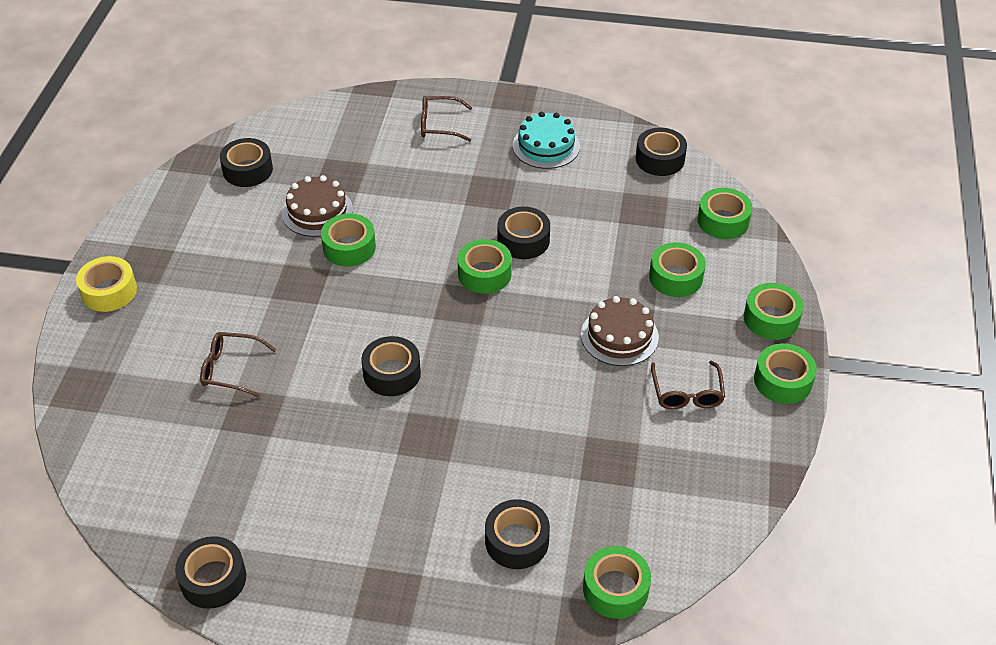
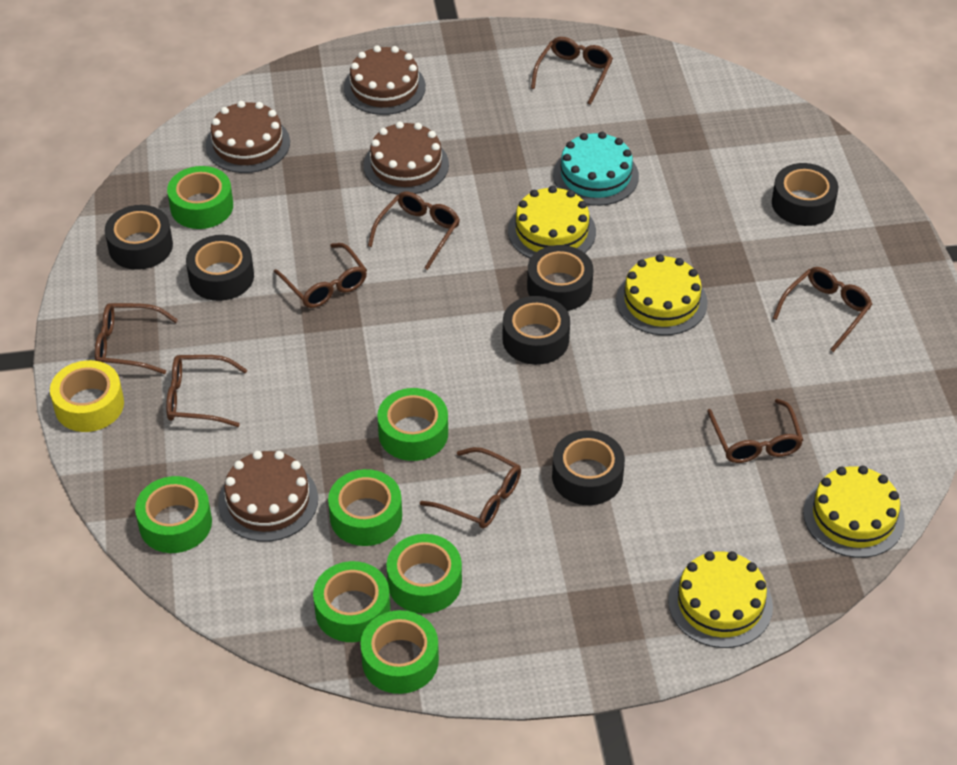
brown cake: [282,175,353,237] [581,296,659,366] = 2 -> [205,101,290,173] [218,451,318,542] [344,45,426,115] [364,121,449,195] = 4
brown glasses: [200,332,277,397] [421,96,472,142] [651,361,725,409] = 3 -> [95,303,178,374] [166,355,247,427] [274,243,367,308] [368,191,460,270] [420,447,521,529] [531,37,613,105] [707,399,803,463] [773,267,872,352] = 8
yellow cake: none = 0 -> [508,186,596,259] [616,254,708,335] [668,551,773,648] [803,465,905,558] = 4

